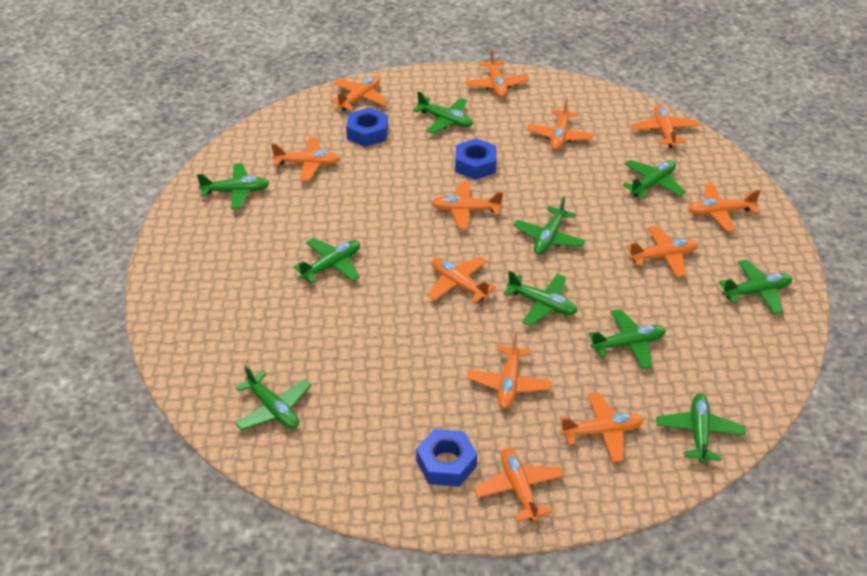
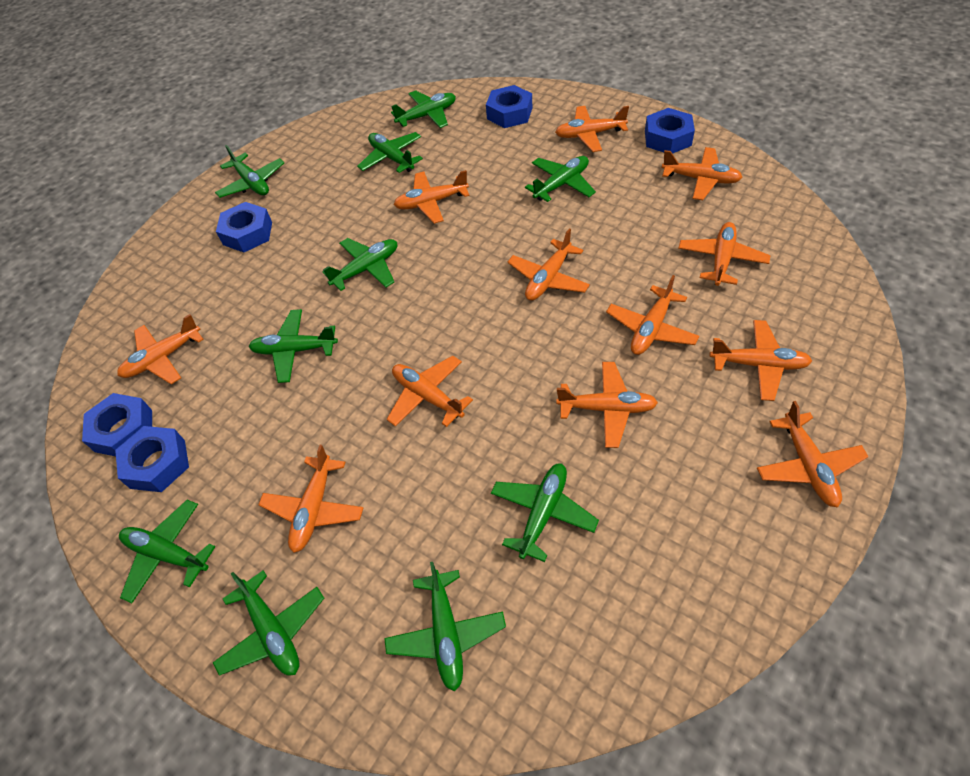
blue nut: [346,108,388,147] [416,429,477,487] [455,138,497,180] = 3 -> [82,393,152,456] [115,426,189,492] [216,202,272,252] [486,85,532,128] [645,108,695,154] = 5

